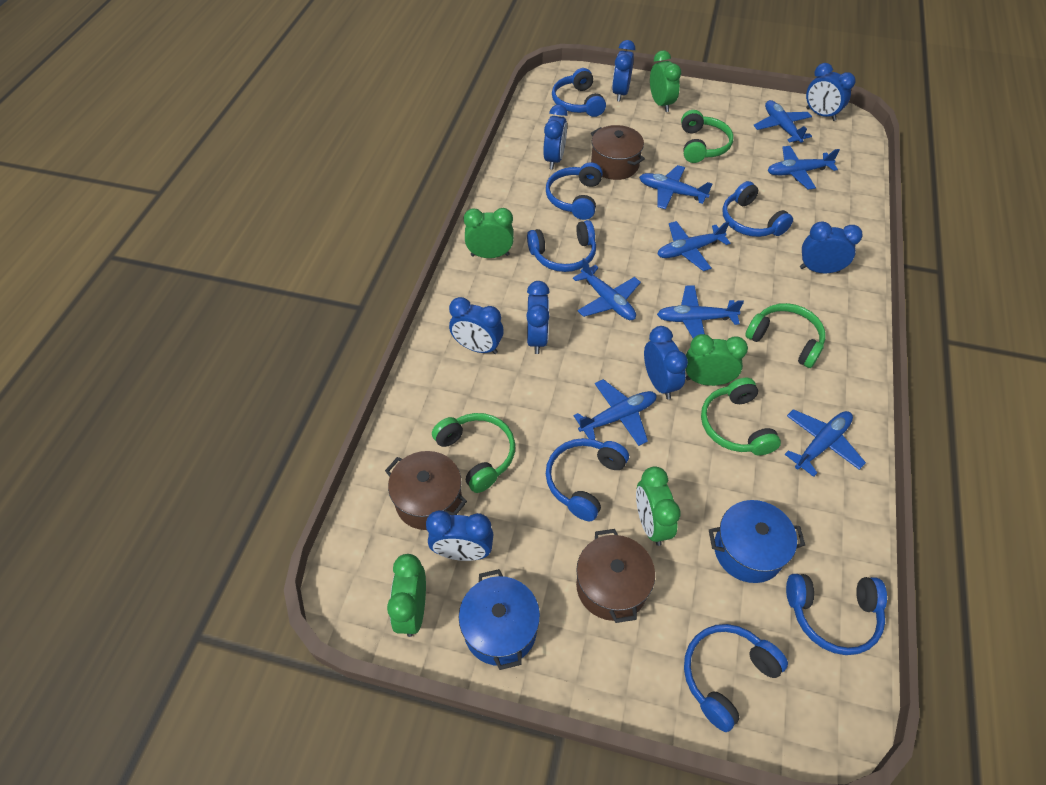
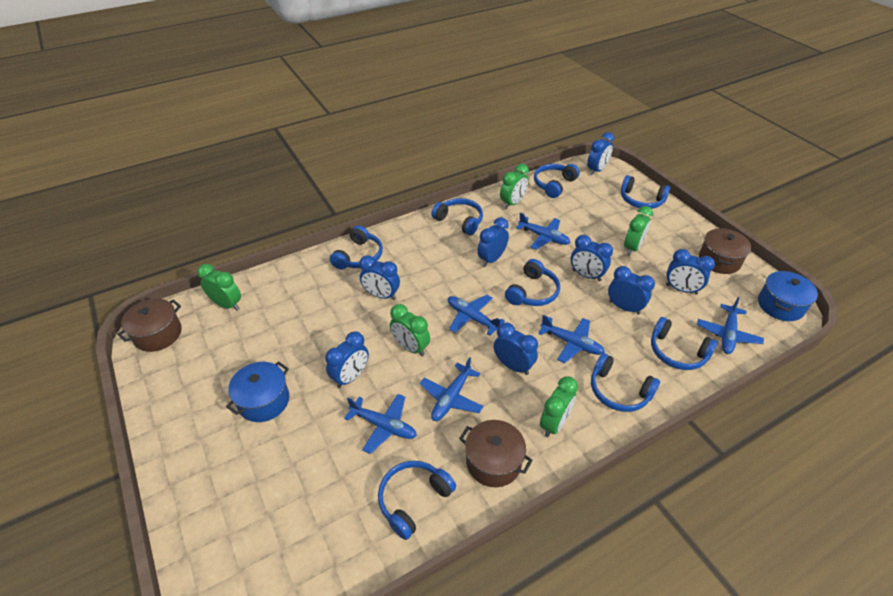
blue headphones: [527,220,596,272] [546,162,603,220] [546,438,629,521] [552,68,606,117] [684,624,788,732] [722,181,793,237] [786,574,887,655] = 7 -> [330,226,383,270] [378,461,456,540] [432,198,483,235] [505,259,560,306] [534,164,580,198] [591,353,660,412] [621,175,670,209] [651,317,718,370] = 8
blue plane: [573,258,641,320] [574,379,657,446] [639,165,712,209] [657,221,731,271] [657,285,744,338] [753,100,812,143] [768,146,840,190] [785,409,866,477] = 8 -> [344,394,417,454] [420,357,483,421] [448,295,505,336] [516,213,571,250] [538,315,605,363] [697,297,764,354] = 6
green headphones: [432,413,515,493] [681,110,734,163] [701,378,781,456] [745,303,826,368] = 4 -> none = 0

